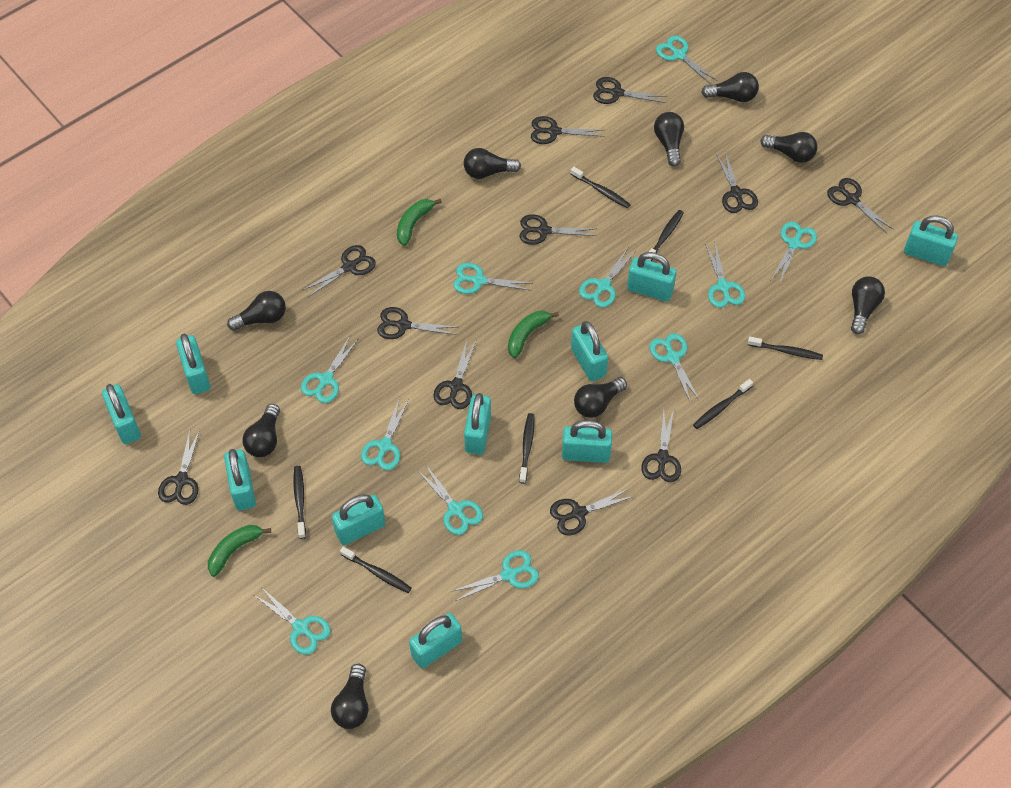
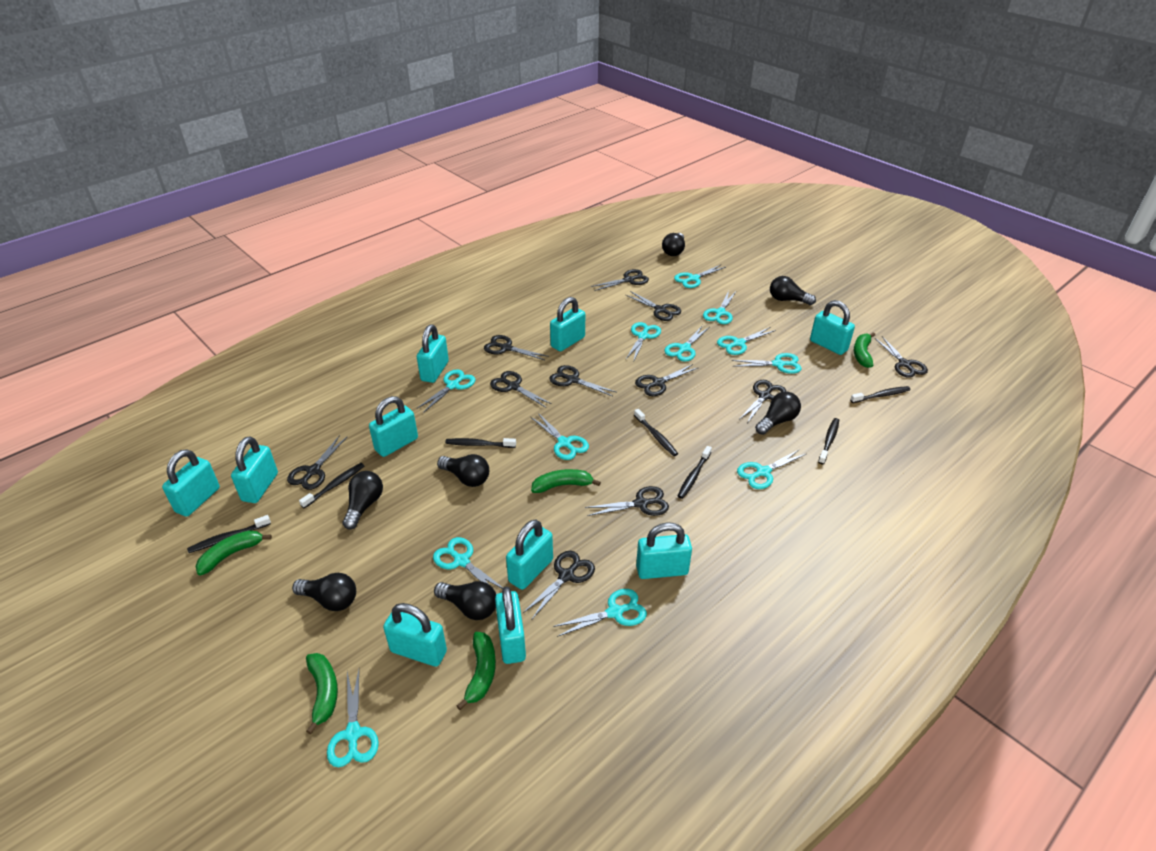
black light bulb: [227,291,286,331] [243,404,280,457] [331,664,369,729] [464,148,521,179] [574,377,627,418] [654,112,684,167] [701,72,759,102] [760,132,818,163] [851,276,885,334] = 9 -> [292,573,356,611] [342,471,383,530] [434,581,496,620] [437,454,489,487] [662,233,685,256] [755,392,801,435] [770,276,816,305] = 7
green banana: [208,525,271,577] [397,199,442,246] [508,311,559,358] = 3 -> [195,530,272,575] [306,653,338,734] [457,632,496,710] [531,469,601,493] [854,332,875,368] = 5
turquoise scissors: [254,586,330,655] [301,336,359,403] [361,397,409,470] [417,464,483,535] [451,550,539,601] [453,263,532,294] [579,248,637,308] [650,333,700,403] [656,36,717,84] [705,241,745,308] [771,222,817,283] = 11 -> [327,670,379,767] [417,369,475,413] [433,537,503,595] [531,413,589,460] [553,589,647,637] [626,322,661,360] [665,325,709,361] [674,264,726,288] [703,291,736,324] [717,327,776,355] [732,353,802,374] [737,449,806,489] = 12

